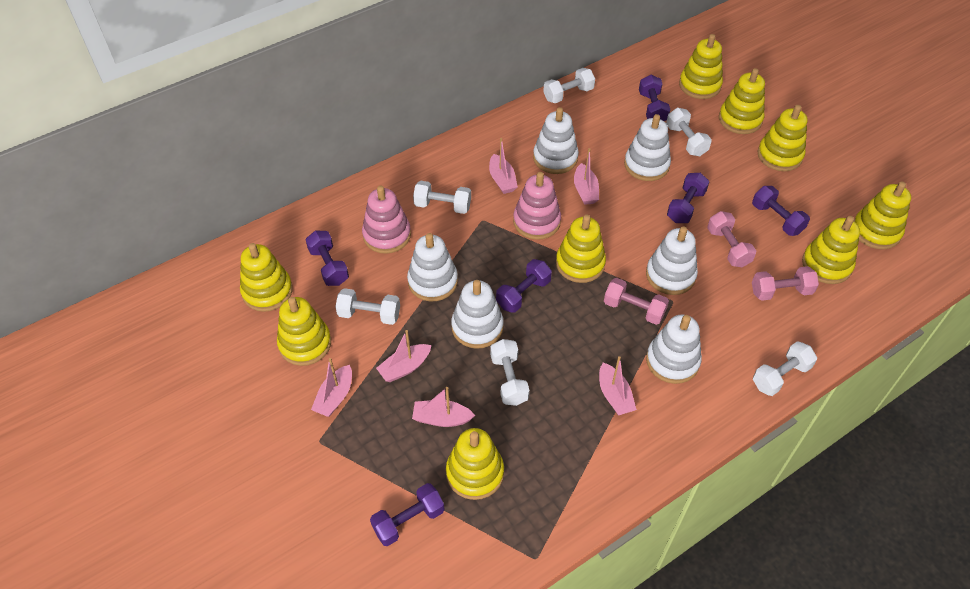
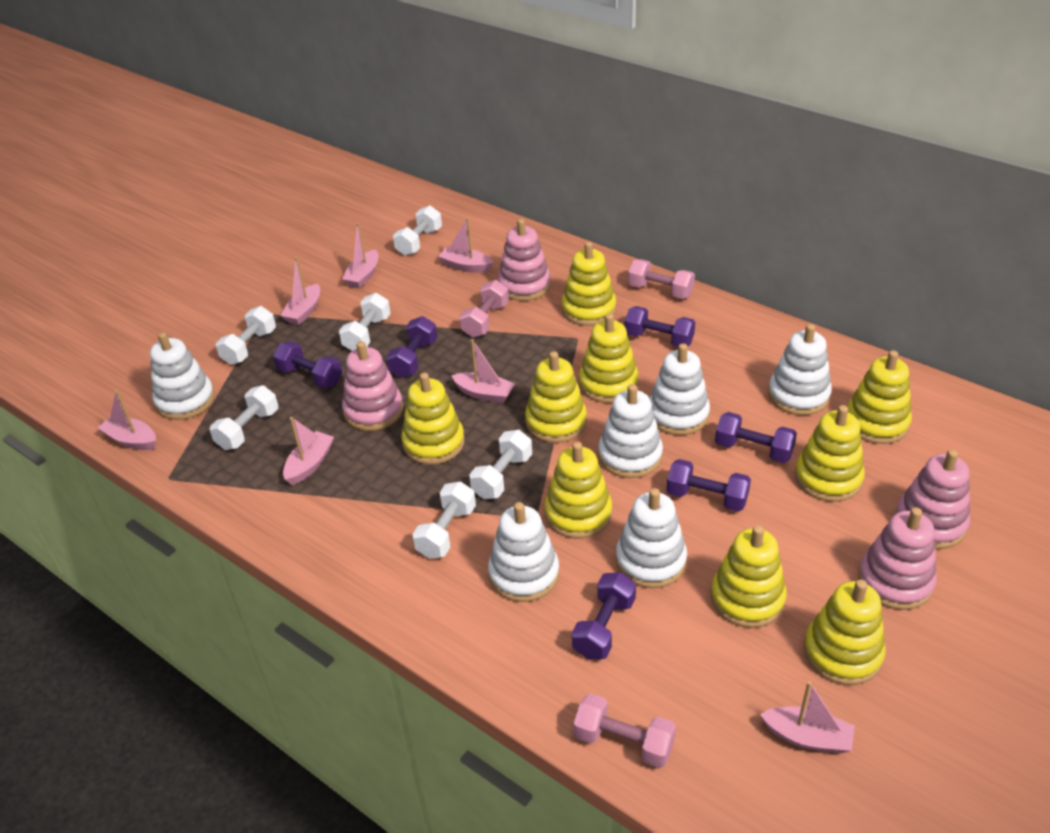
pink boat: [311,358,352,417] [376,330,431,382] [412,387,475,427] [489,138,518,194] [574,148,599,205] [599,356,637,416] = 6 -> [98,390,156,450] [280,257,320,325] [283,417,334,485] [342,222,379,288] [438,217,494,273] [451,339,515,403] [760,681,855,754] = 7
pink stacking toy: [362,186,411,254] [513,172,561,240] = 2 -> [342,341,403,431] [498,219,551,301] [858,507,937,610] [895,449,970,549] = 4

